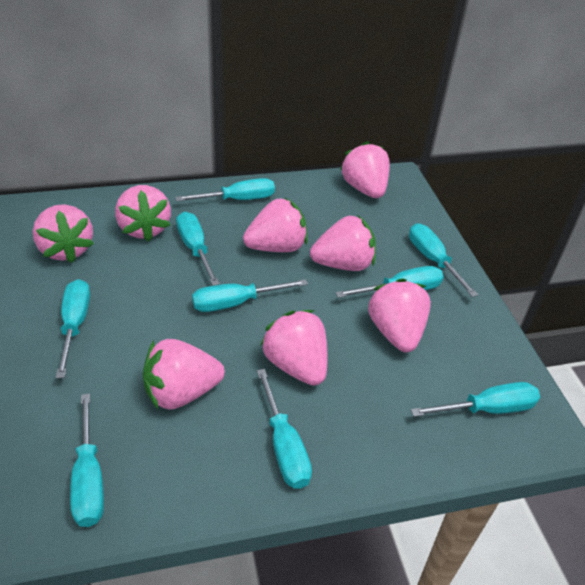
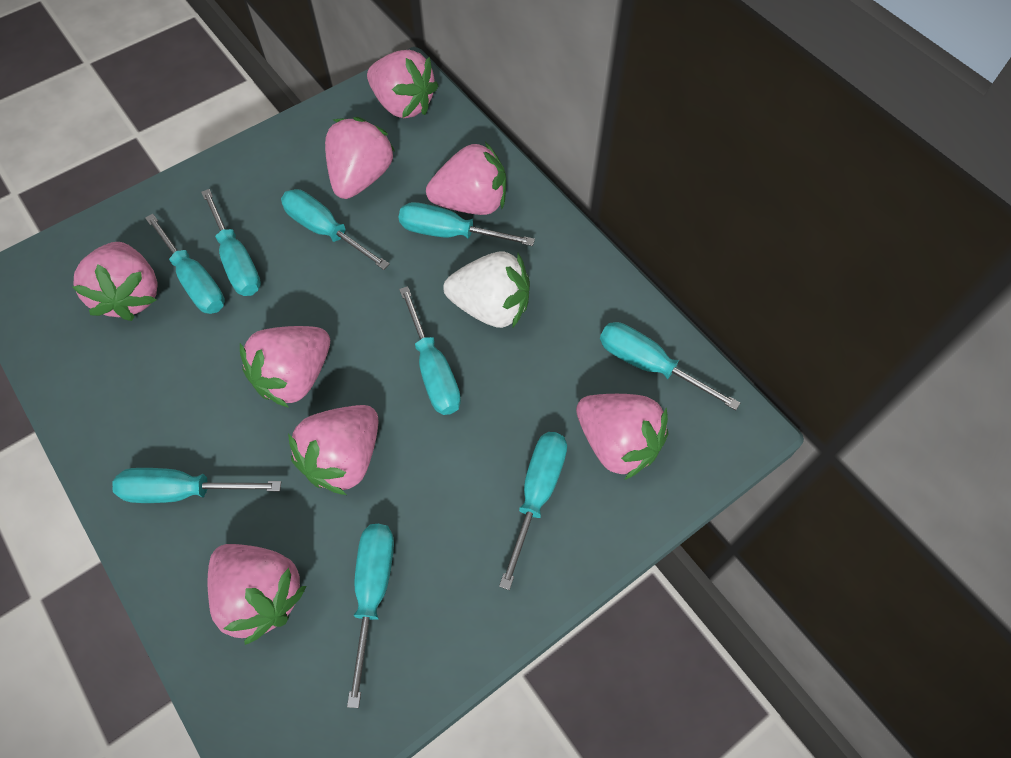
white strawberry: none = 0 -> [443,251,530,328] = 1

